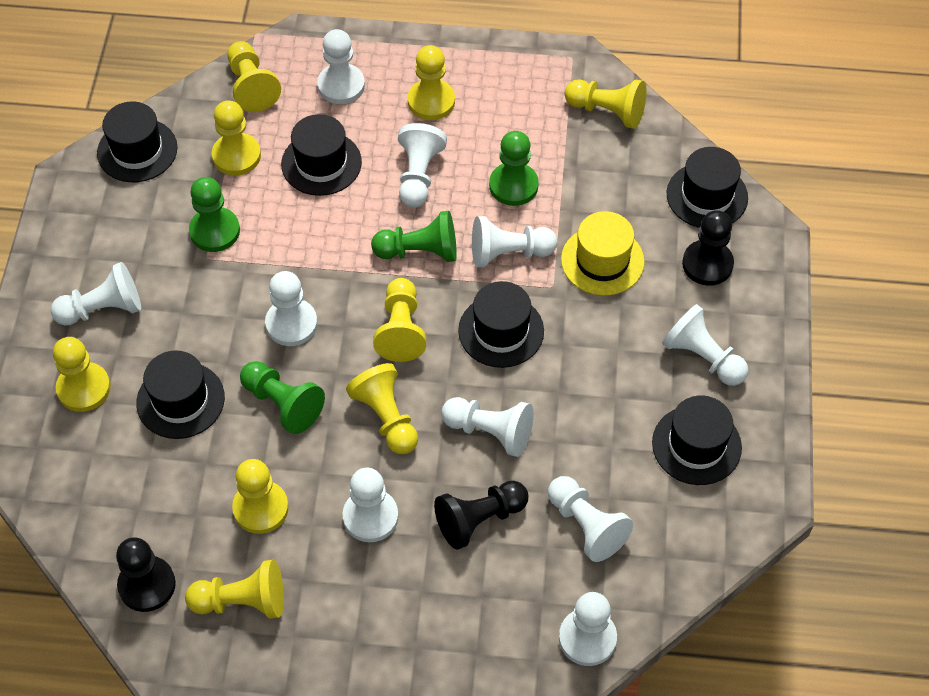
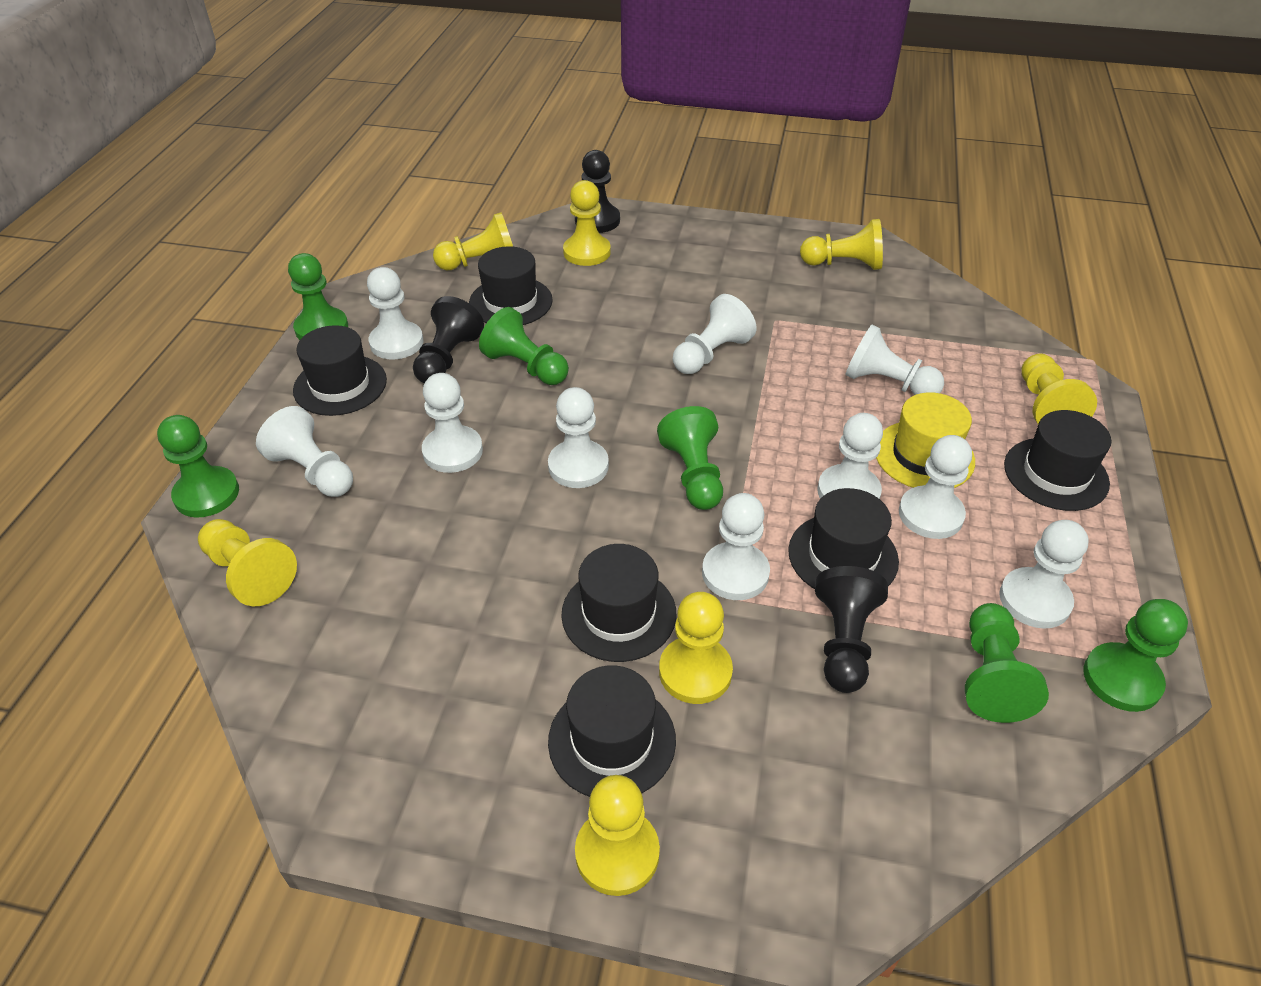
green pawn: [189,177,240,252] [240,361,325,434] [371,211,457,262] [489,131,539,206] = 4 -> [157,415,239,518] [288,253,348,340] [479,307,569,385] [657,406,723,510] [965,603,1049,723] [1083,599,1188,712] = 6
yellow pawn: [53,337,111,412] [185,560,284,619] [212,100,261,176] [227,41,281,112] [232,459,289,534] [346,363,418,454] [373,278,426,362] [408,45,455,120] [564,79,647,129] = 9 -> [198,519,297,606] [433,212,513,270] [563,180,611,266] [575,775,660,896] [659,592,733,704] [800,219,883,270] [1021,354,1097,424] = 7

